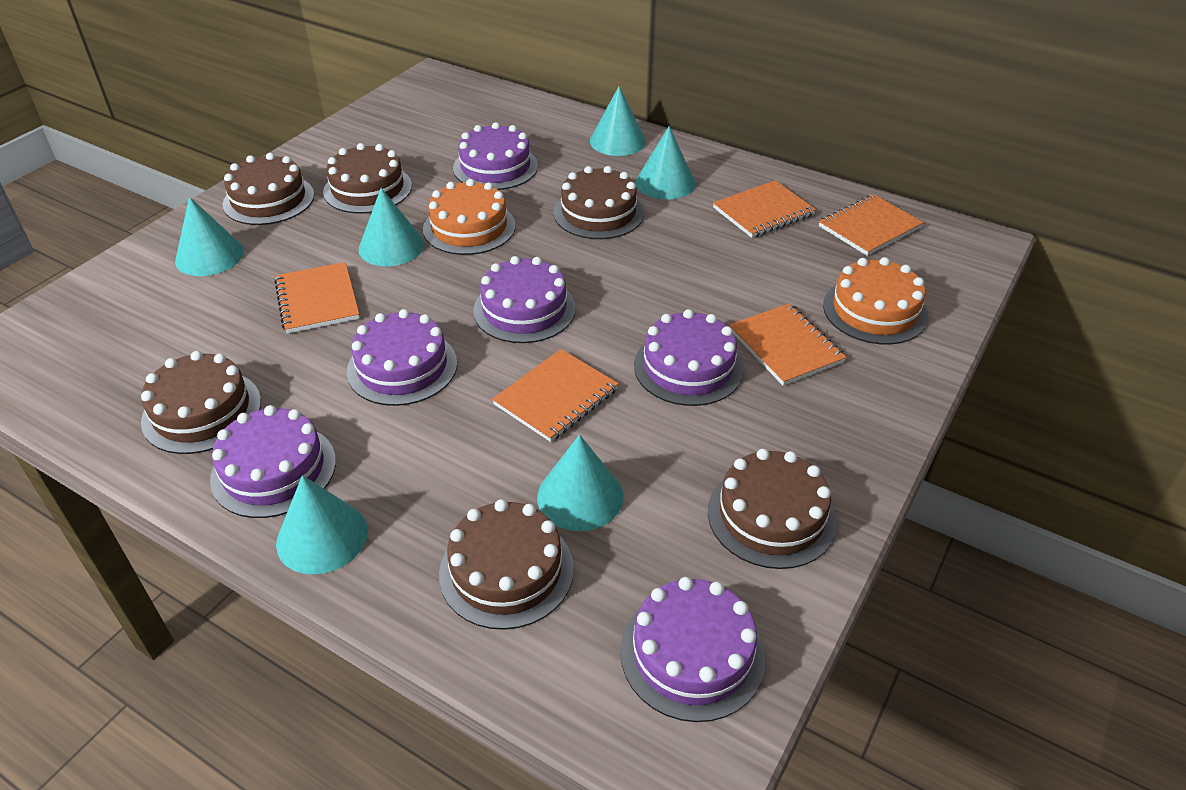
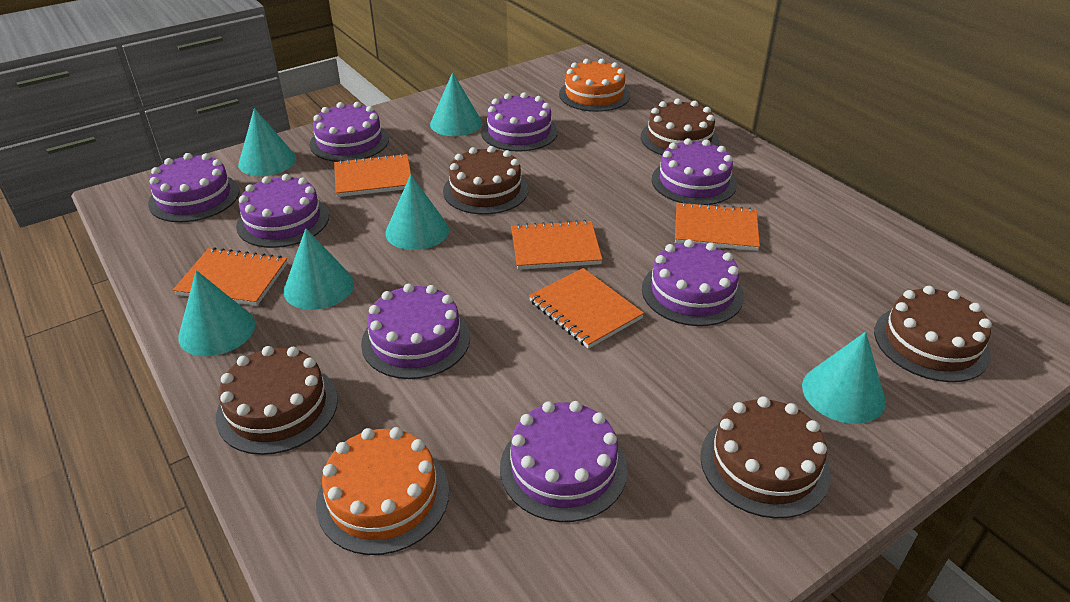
brown cake: [141,351,261,454] [223,153,314,225] [323,143,412,214] [439,499,574,630] [554,166,644,239] [708,449,837,569] = 6 -> [216,346,338,455] [443,146,529,214] [641,99,719,155] [701,396,831,518] [874,286,992,382] = 5
purple cake: [210,405,336,518] [347,309,457,406] [453,122,538,190] [473,256,576,343] [620,577,765,722] [634,309,744,406] = 6 -> [148,153,239,222] [236,174,329,248] [309,102,389,162] [361,284,470,379] [481,92,558,152] [500,401,627,522] [642,239,744,326] [652,138,737,205] = 8

